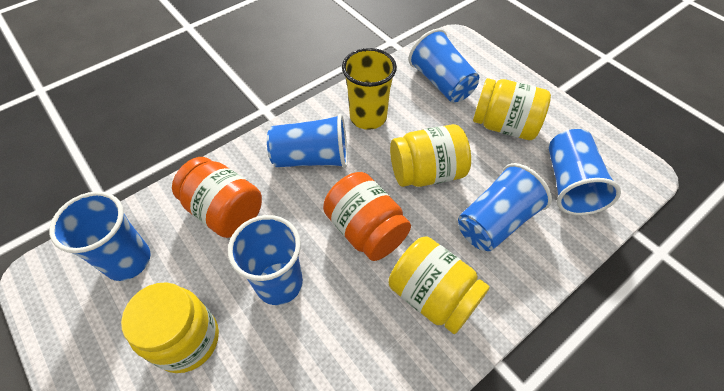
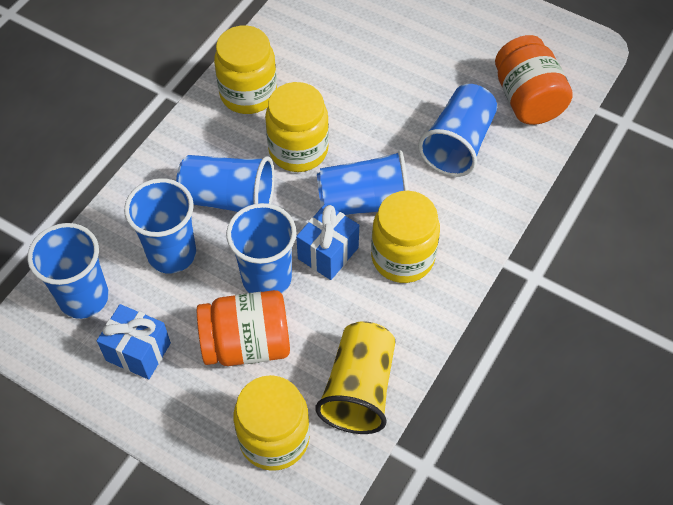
blue gift: none = 0 -> [97,304,171,379] [296,204,359,280] = 2

